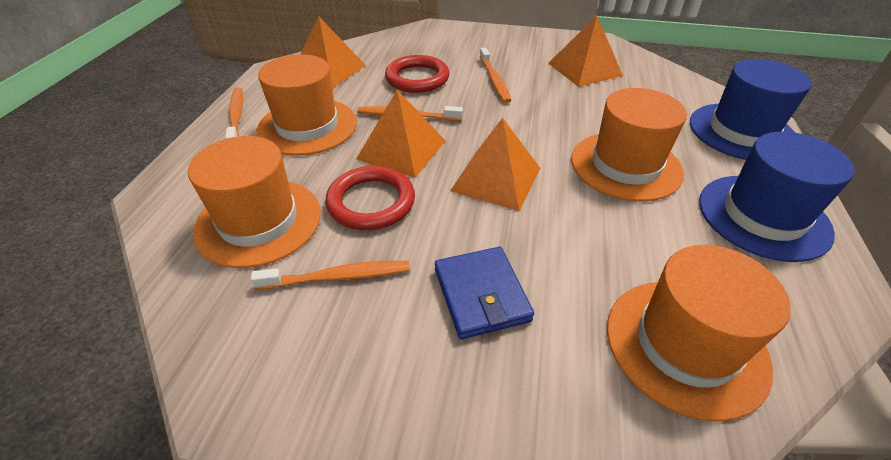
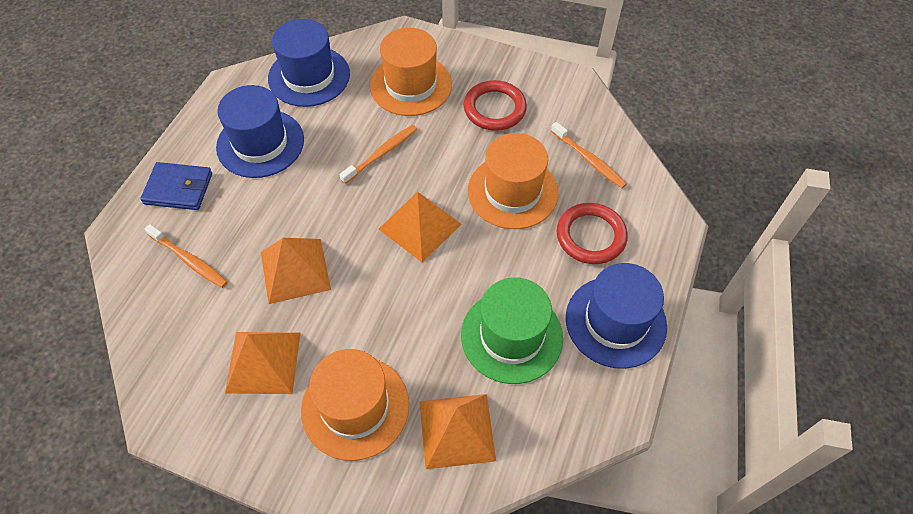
blue hat: [690,59,812,160] [699,132,854,262] = 2 -> [216,85,304,178] [268,19,350,107] [566,263,667,369] = 3
green hat: none = 0 -> [461,277,563,384] = 1
orange hat: [188,136,321,268] [256,54,357,156] [571,88,687,202] [607,245,790,422] = 4 -> [301,349,409,461] [370,28,452,116] [468,133,558,229] = 3
orange toothbrush: [225,87,243,139] [251,261,410,290] [357,106,463,121] [480,48,511,103] = 4 -> [145,224,228,288] [339,125,417,184] [551,122,627,188] = 3

